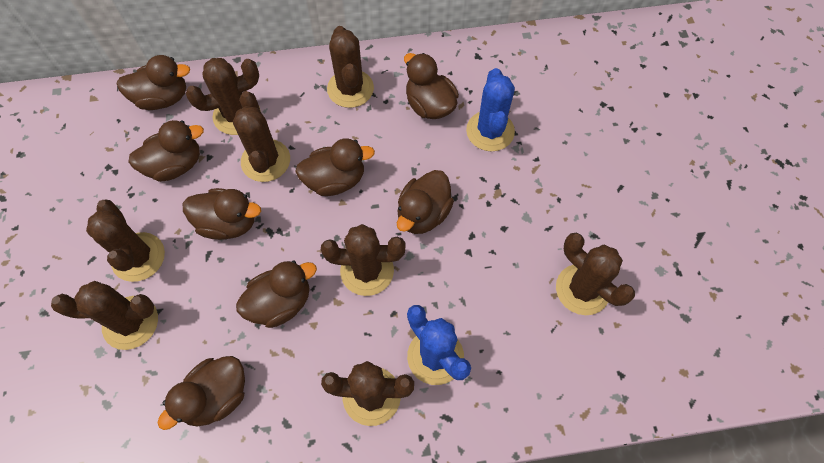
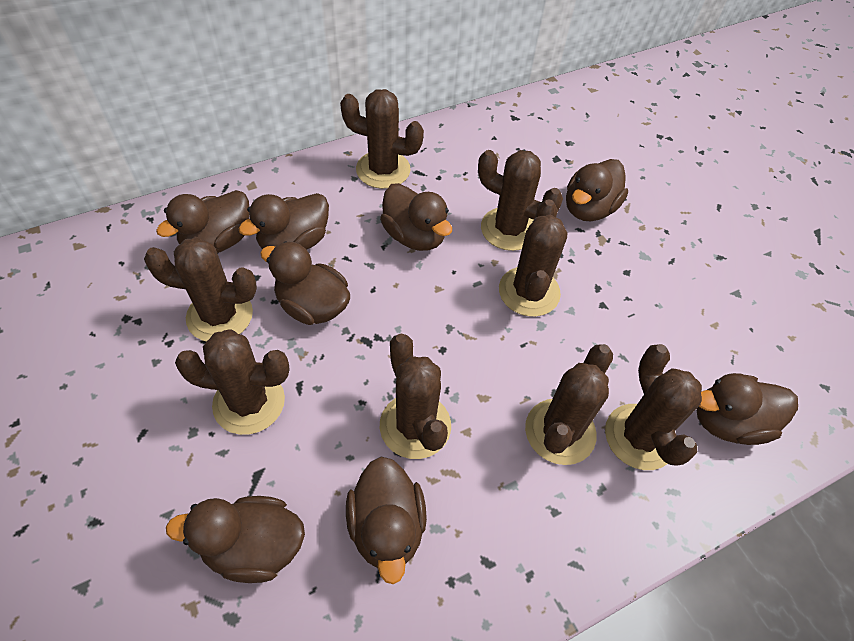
blue cactus: [407,305,471,385] [466,68,515,152] = 2 -> none = 0

